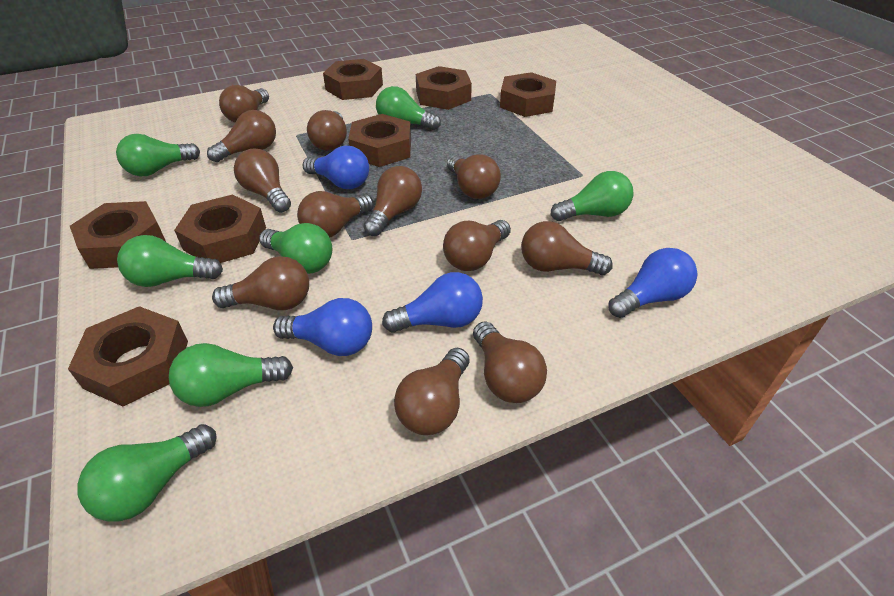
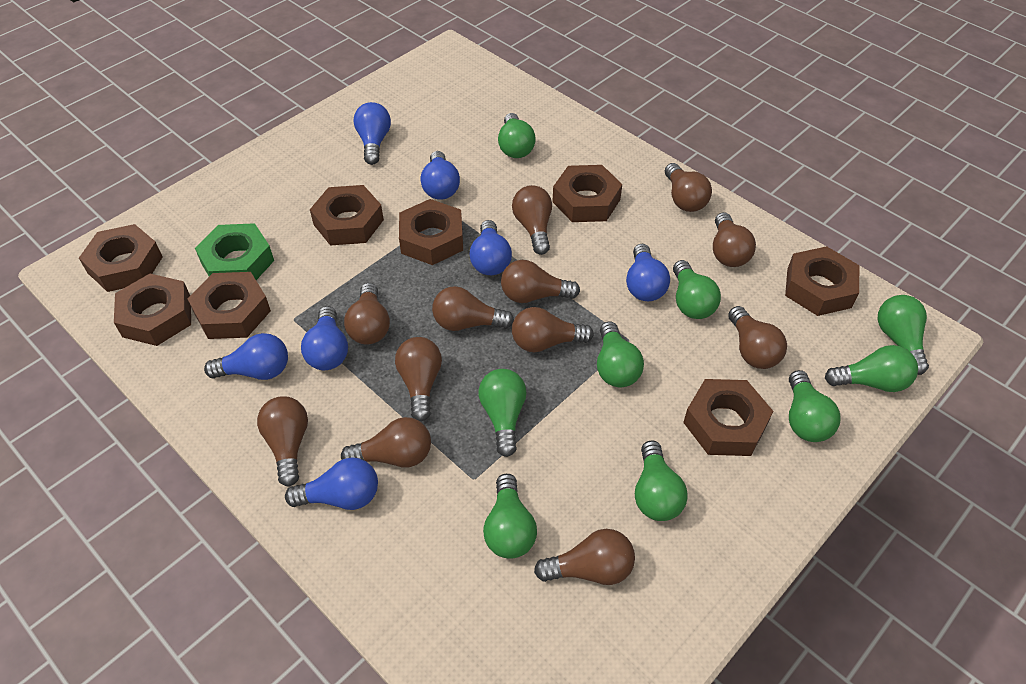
blue light bulb: [273,298,372,356] [303,145,369,189] [382,272,483,333] [608,248,697,318] = 4 -> [204,333,288,380] [285,457,378,510] [301,306,348,370] [354,102,391,165] [421,151,460,200] [470,220,512,275] [626,244,670,301] = 7
brown nut: [68,306,188,406] [70,201,166,269] [174,195,266,263] [323,59,383,100] [348,114,411,167] [416,66,472,110] [500,72,556,117] = 7 -> [79,224,163,292] [114,274,191,346] [188,272,271,339] [310,185,384,246] [399,199,463,265] [552,165,622,222] [683,379,773,456] [785,246,860,316] = 8
green light bulb: [78,424,217,521] [116,134,200,176] [117,235,223,287] [169,343,293,407] [259,223,332,274] [376,86,441,130] [551,171,634,221] = 7 -> [479,369,527,457] [483,474,537,559] [498,113,536,158] [597,321,644,387] [635,440,688,521] [673,260,721,319] [789,370,841,442] [825,345,918,392] [878,295,929,375] = 9
green nut: none = 0 -> [195,223,274,280] = 1

